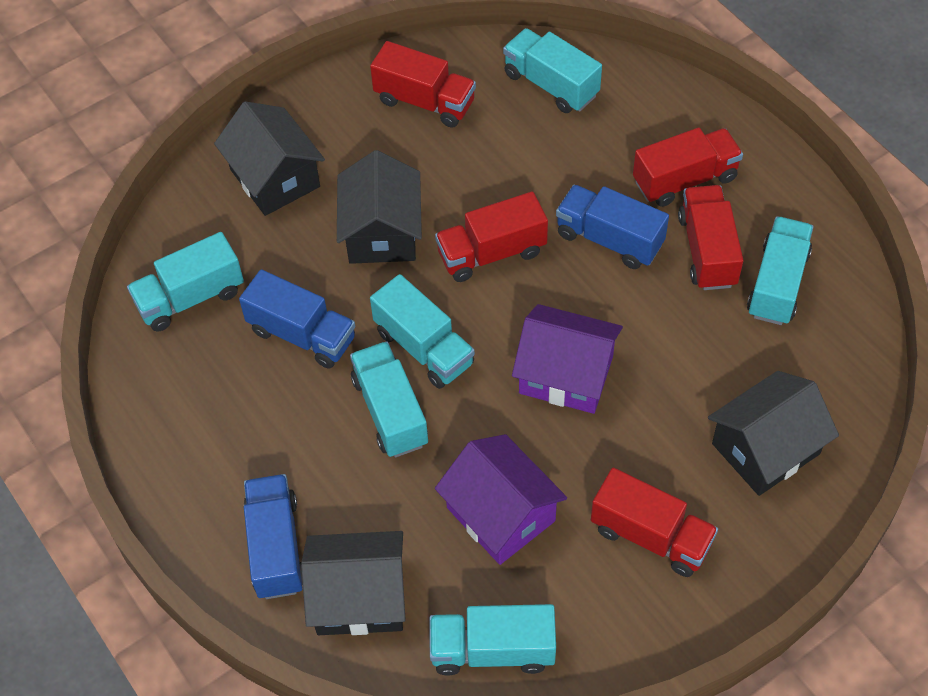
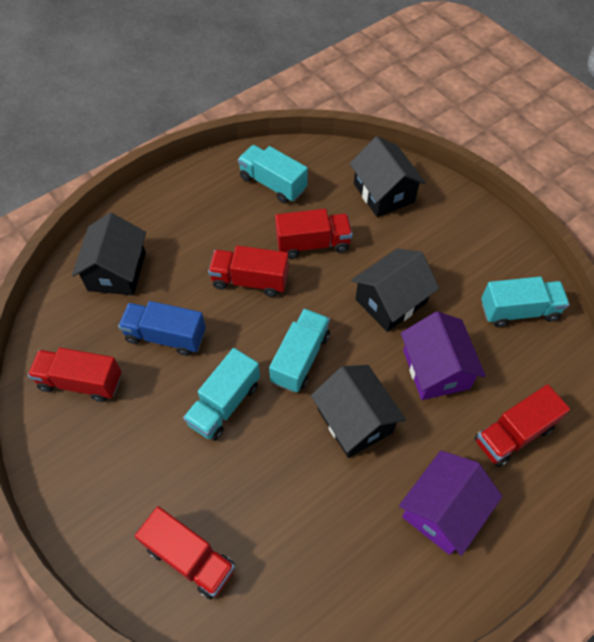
blue truck: [239,269,355,369] [244,474,303,599] [556,185,669,269] = 3 -> [118,301,206,356] = 1
turquoise truck: [127,232,244,332] [350,341,428,457] [370,274,475,389] [430,604,556,676] [503,28,602,113] [747,216,814,325] = 6 -> [183,348,260,441] [238,145,308,203] [269,309,330,392] [481,277,570,327] = 4

